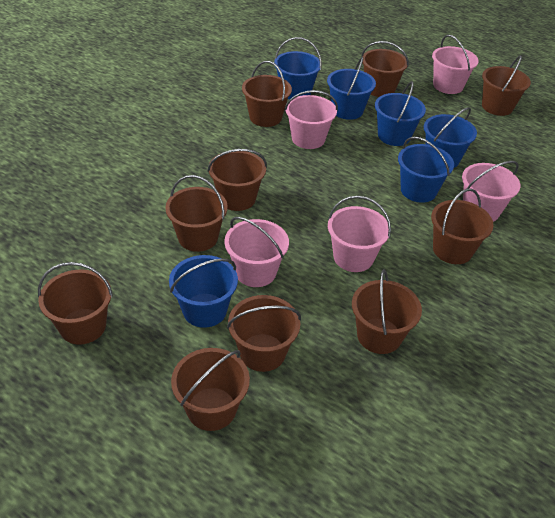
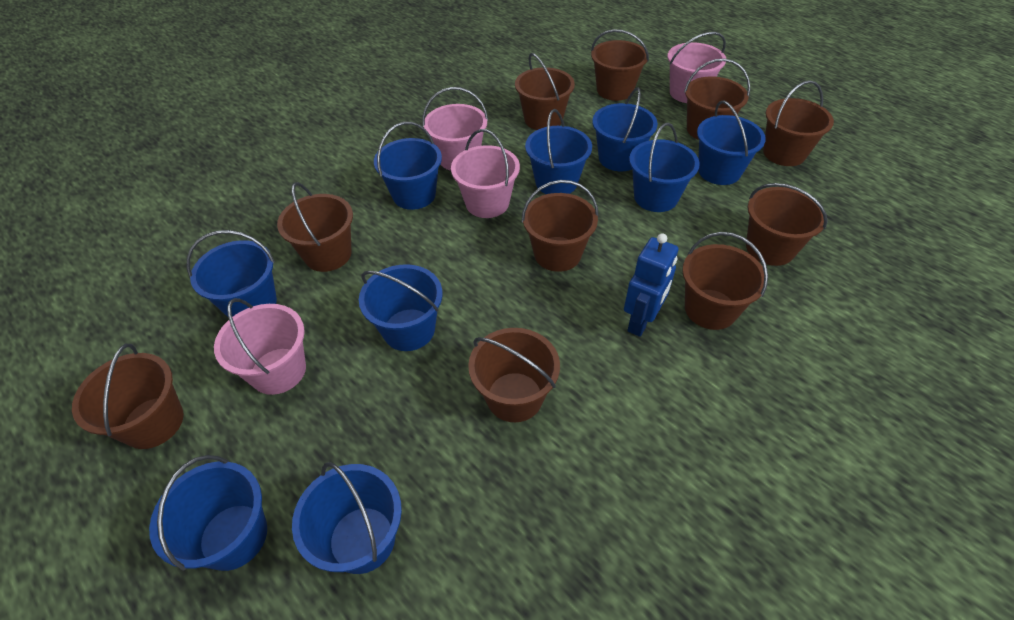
blue bucket: [169,255,238,328] [274,37,322,100] [327,57,376,120] [375,81,426,146] [398,137,454,203] [424,107,477,168] = 6 -> [149,455,267,571] [187,230,277,317] [292,462,402,574] [359,264,443,351] [374,122,442,210] [525,109,592,194] [592,87,658,171] [629,123,700,212] [697,100,766,185] = 9
blue robot: none = 0 -> [624,233,678,337] = 1
pink bucket: [225,217,289,287] [284,90,338,149] [328,196,391,272] [432,35,479,94] [462,161,520,222] = 5 -> [214,298,306,395] [422,87,488,171] [451,129,520,218] [667,32,726,103] = 4

